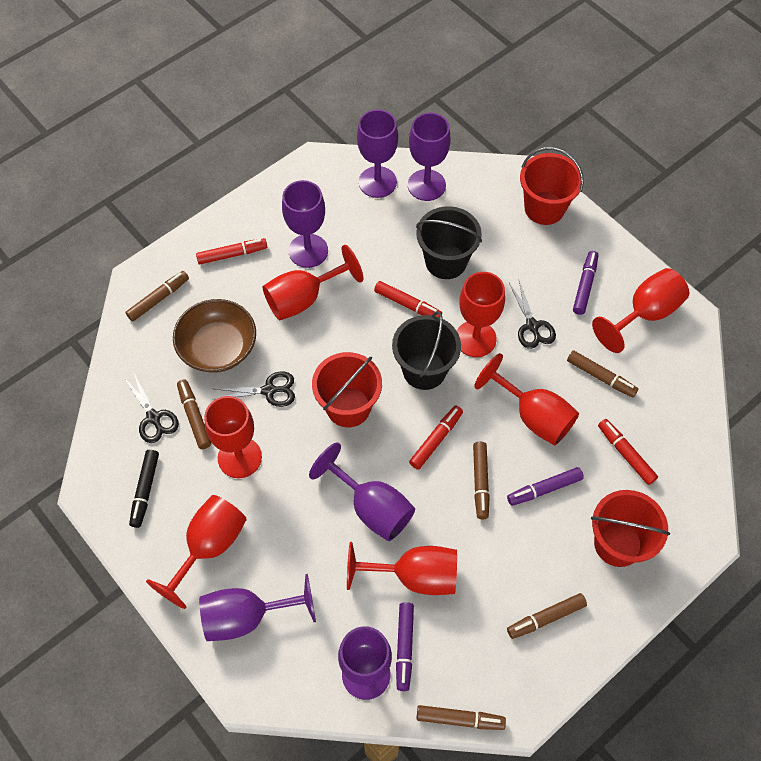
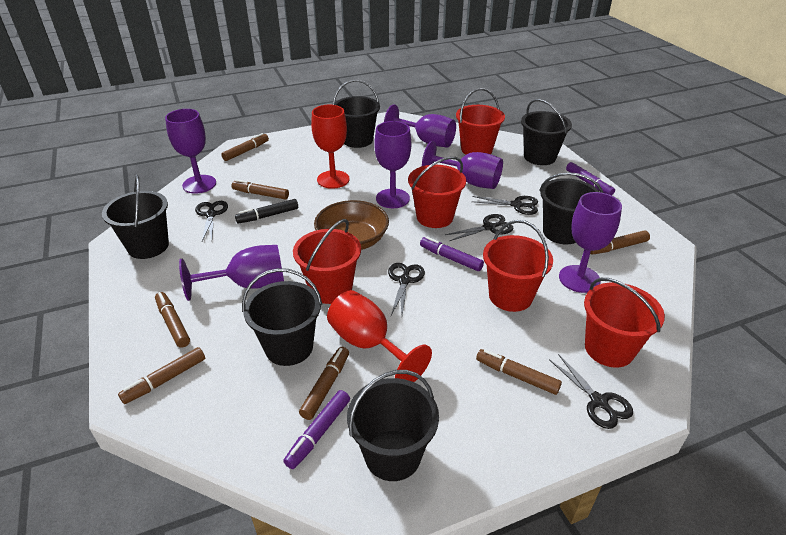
black bucket: [392,311,461,390] [416,206,482,279] = 2 -> [102,175,169,259] [242,268,322,366] [333,80,380,148] [347,370,439,481] [521,99,572,165] [539,172,603,244] = 6
black scissors: [125,373,179,443] [215,371,295,407] [509,281,556,349] = 3 -> [195,201,228,241] [388,263,425,315] [445,214,514,241] [471,196,538,215] [549,354,633,429] = 5
brown marker: [125,271,189,322] [177,379,211,449] [416,705,506,730] [473,442,490,519] [507,593,587,639] [567,351,638,397] = 6 -> [118,347,205,404] [155,292,190,348] [221,133,269,161] [231,179,289,199] [299,347,349,420] [476,349,562,395] [590,230,650,255] = 7
red bucket: [312,352,382,427] [520,147,584,225] [591,490,670,567] = 3 -> [293,219,361,304] [408,156,466,228] [456,88,505,155] [483,220,553,312] [584,278,665,368] = 5
red goblet: [146,495,247,609] [204,396,262,478] [263,245,363,320] [347,542,457,595] [457,272,505,357] [474,353,579,446] [592,268,689,353] = 7 -> [311,105,350,189] [327,290,432,382] = 2
red marker: [196,238,267,265] [374,281,442,318] [409,406,463,470] [598,419,658,485] = 4 -> none = 0

